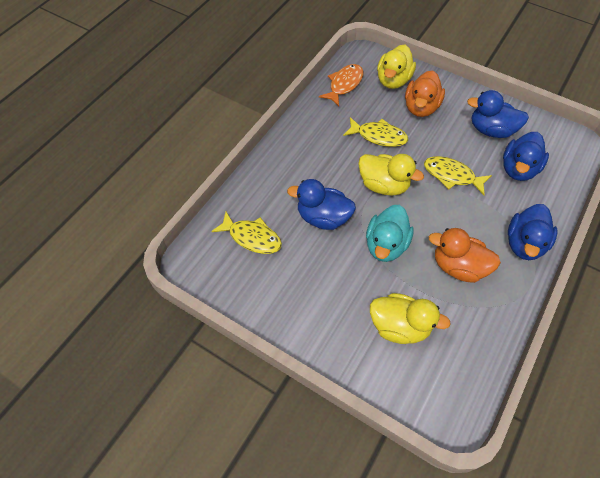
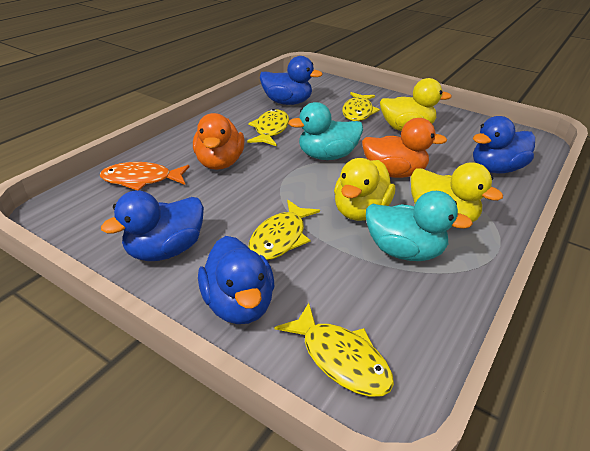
turquoise duck: [366,205,414,262] = 1 -> [288,102,363,160] [366,191,473,261] = 2
yellow fish: [211,212,282,254] [343,117,408,147] [424,156,492,195] = 3 -> [247,109,289,146] [248,200,320,260] [275,303,394,397] [342,92,380,121] = 4

